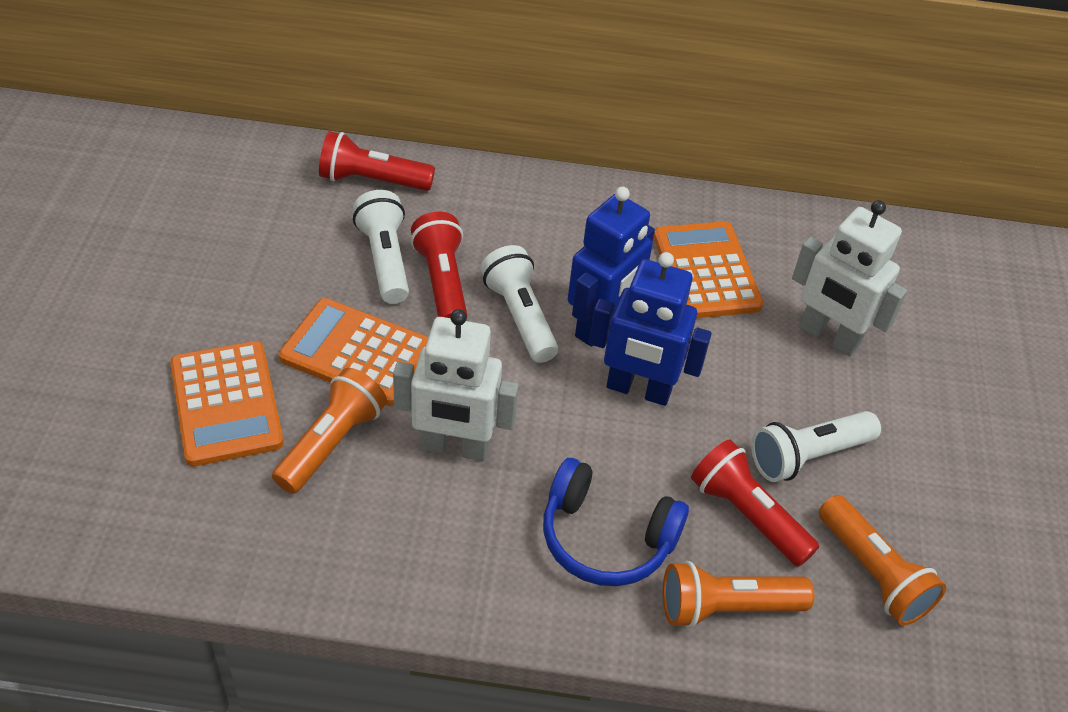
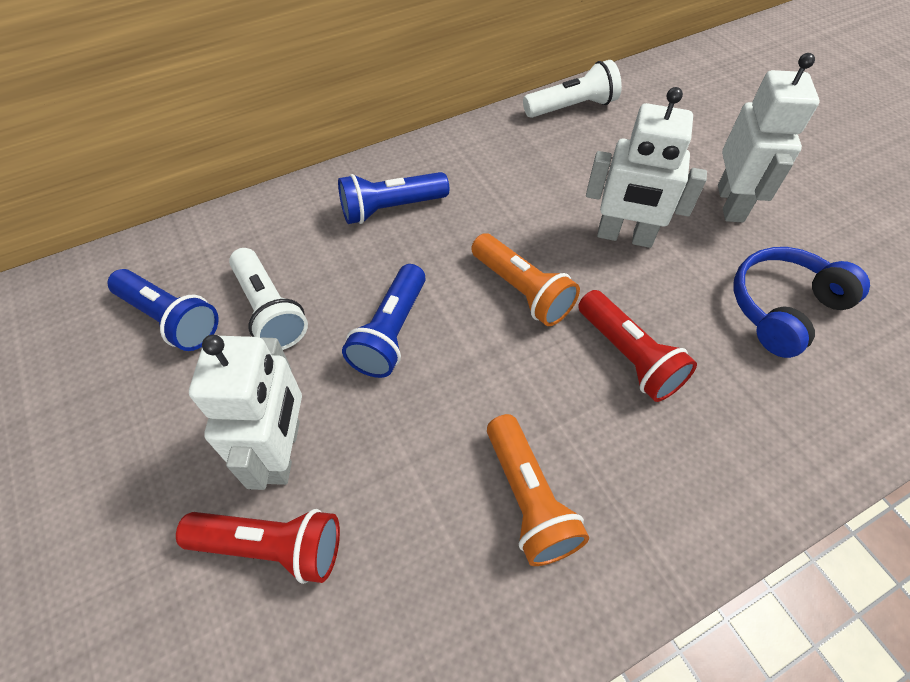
blue flashlight: none = 0 -> [107,269,219,351] [338,172,449,224] [342,264,426,378] = 3
blue robot: [568,186,655,347] [589,252,711,406] = 2 -> none = 0
orange calculator: [170,341,284,467] [279,298,428,406] [654,221,763,318] = 3 -> none = 0
orange flashlight: [272,368,387,494] [663,561,814,628] [819,495,946,626] = 3 -> [471,233,580,326] [487,414,589,566] = 2
red flashlight: [319,131,435,191] [411,212,467,318] [691,439,819,567] = 3 -> [176,509,340,584] [578,290,697,402] = 2
white flashlight: [353,190,409,304] [480,245,558,363] [751,411,881,482] = 3 -> [229,248,308,350] [523,60,622,118] = 2
white robot: [393,309,519,461] [792,200,907,356] = 2 -> [189,335,302,490] [586,87,707,248] [718,53,820,222] = 3

